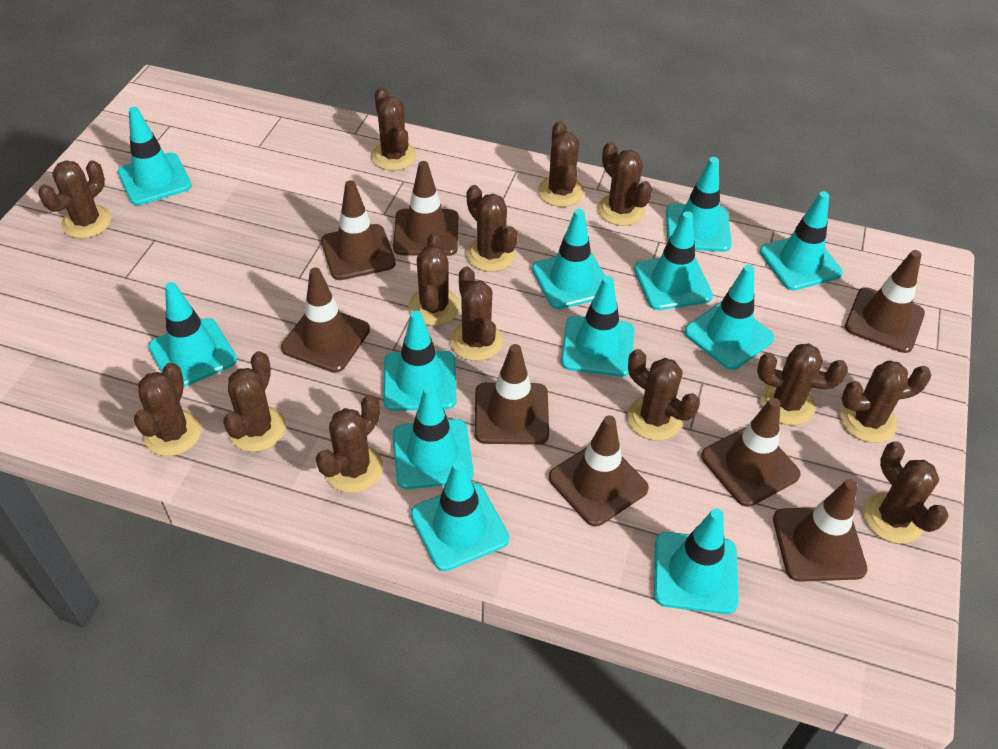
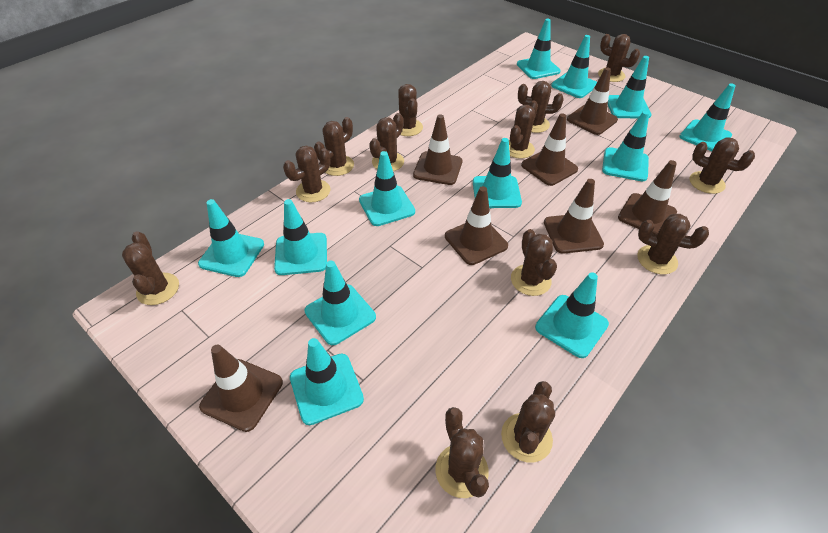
brown cactus: [38,160,112,238] [134,363,202,456] [223,351,286,452] [316,395,383,493] [371,88,417,171] [408,232,460,326] [450,266,503,361] [466,185,518,272] [538,121,584,207] [598,142,652,226] [627,349,700,441] [757,344,848,425] [841,360,931,443] [864,441,948,544] = 14 -> [122,231,179,305] [283,146,331,202] [314,117,354,176] [369,113,404,171] [398,84,423,136] [435,407,489,498] [501,381,555,463] [509,101,538,159] [511,229,557,296] [518,81,564,133] [598,34,640,82] [637,214,709,274] [689,137,755,194] = 13
brown traffic cone: [281,267,370,373] [321,180,396,280] [393,161,458,256] [475,344,549,445] [549,415,649,526] [701,398,801,507] [773,479,867,582] [845,250,925,353] = 8 -> [199,345,283,432] [413,114,463,185] [445,186,508,265] [521,113,578,186] [544,179,604,254] [567,68,618,135] [618,160,677,235] = 7

